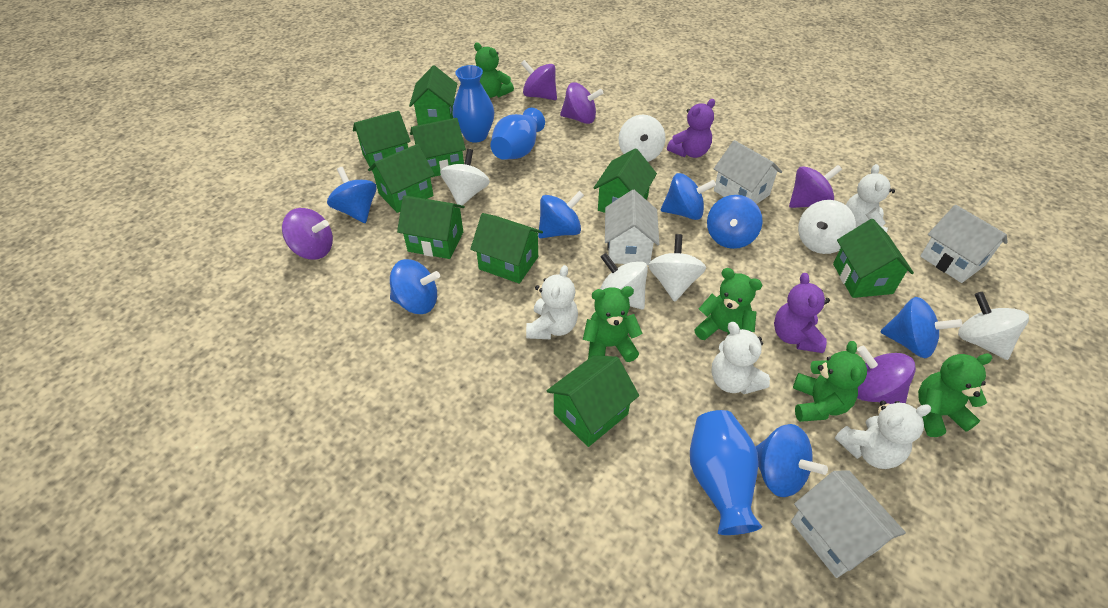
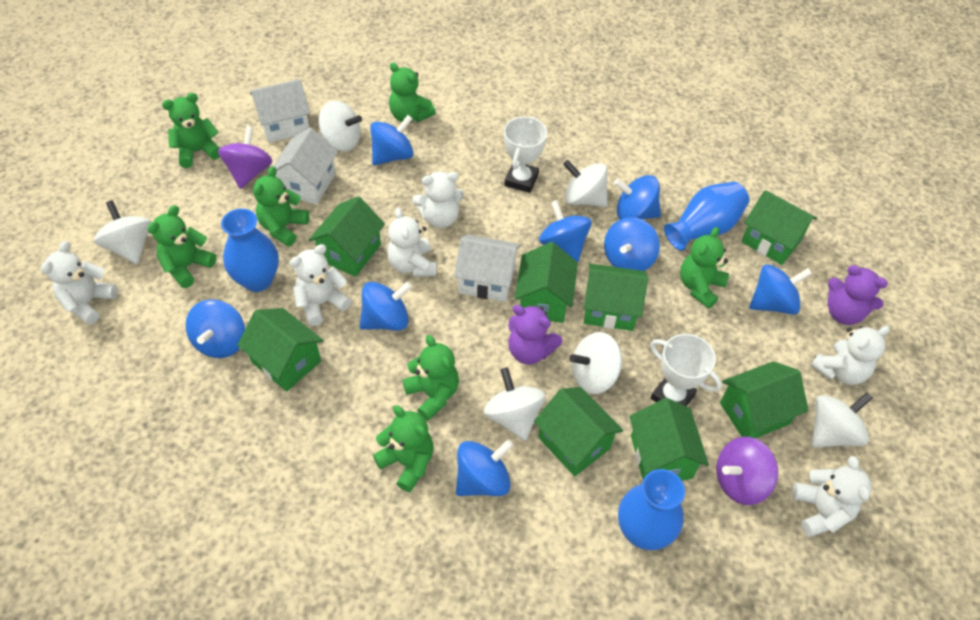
blue spinning top: [327,167,377,223] [390,259,440,314] [538,191,584,238] [661,173,716,220] [707,195,763,249] [756,424,828,497] [880,297,962,358] = 7 -> [186,299,245,358] [360,281,412,331] [370,115,414,165] [456,439,513,496] [539,200,592,262] [604,217,660,271] [614,175,661,220] [749,264,812,315] = 8
green house: [353,111,411,172] [368,144,435,213] [397,195,465,259] [409,65,457,125] [410,118,466,178] [470,213,543,284] [547,355,639,447] [594,148,657,213] [833,219,914,298] = 9 -> [237,308,324,392] [309,196,385,277] [515,242,578,323] [534,387,623,476] [584,264,648,331] [629,398,709,480] [720,361,809,438] [741,190,817,265] = 8
green teddy bear: [474,42,514,98] [583,286,642,362] [694,268,762,340] [793,341,867,422] [918,354,992,437] = 5 -> [148,205,216,288] [162,93,220,168] [253,166,309,247] [373,405,434,492] [389,62,436,122] [402,335,459,421] [680,227,729,309] = 7
purple spinning top: [282,208,333,260] [521,60,557,100] [560,82,603,124] [789,165,842,208] [857,346,916,404] = 5 -> [218,126,272,189] [716,437,778,505] = 2
white house: [605,190,659,265] [714,140,782,204] [791,471,906,578] [920,205,1008,283] = 4 -> [250,79,310,143] [273,128,338,205] [454,234,521,302] = 3
white teddy bear: [526,265,578,339] [711,322,770,394] [835,401,931,469] [846,164,895,233] = 4 -> [41,241,118,325] [290,244,351,326] [387,208,436,277] [412,172,464,228] [792,456,872,537] [810,326,890,385] = 6
white trophy: none = 0 -> [504,117,547,193] [650,334,722,406] = 2

